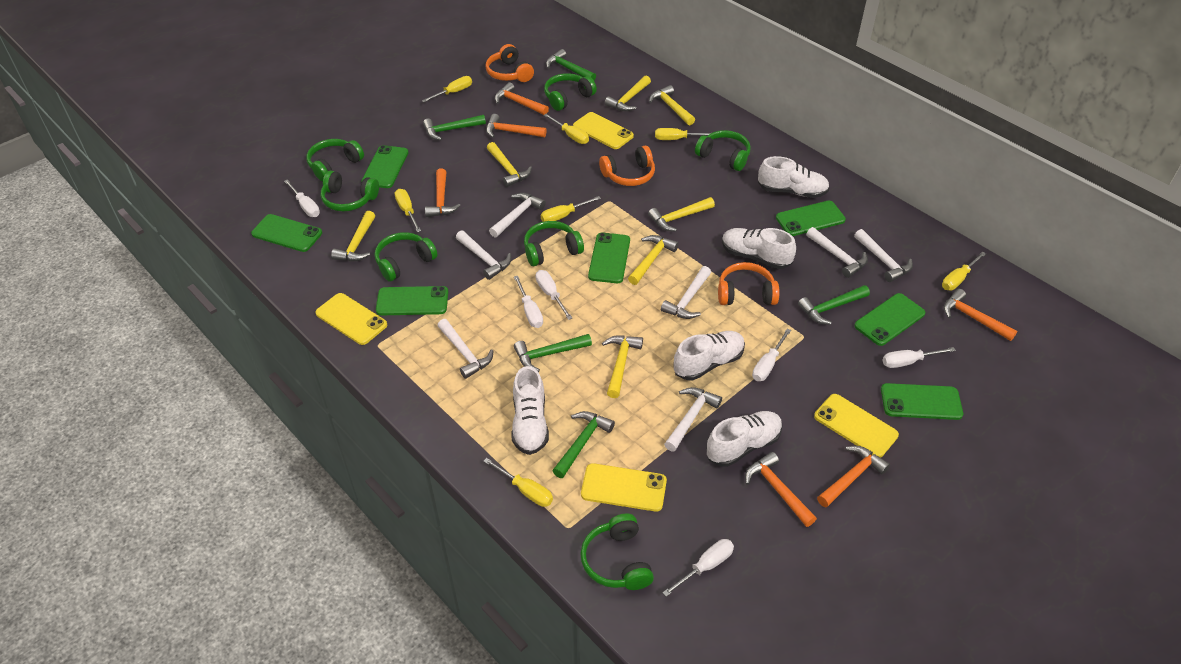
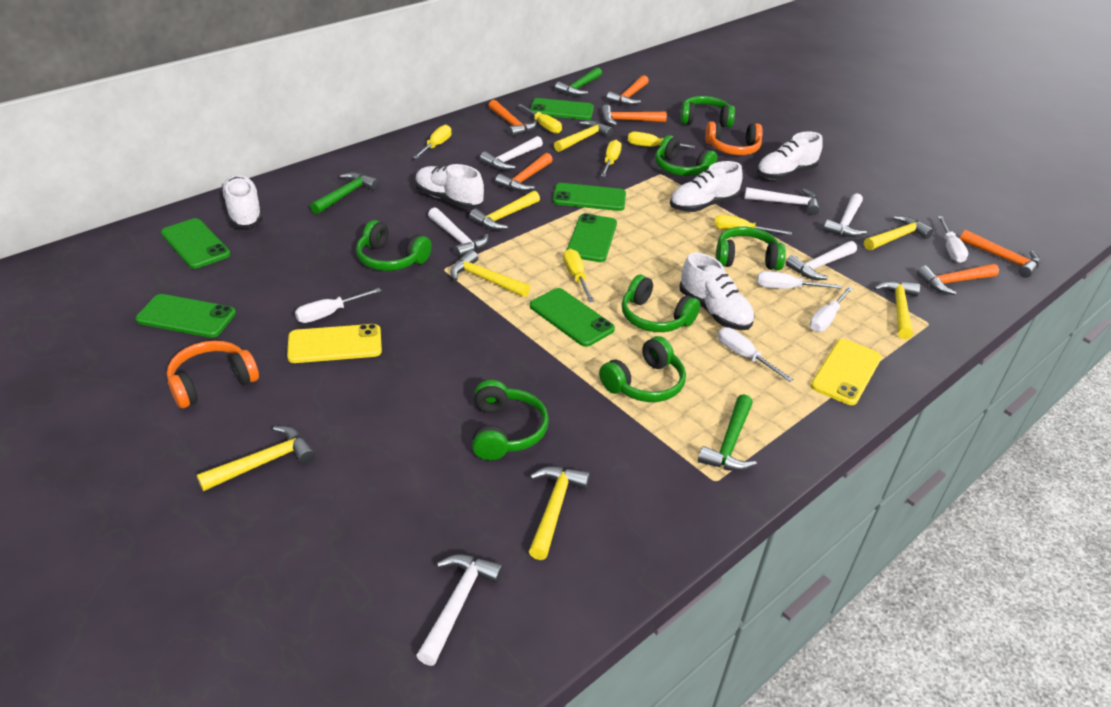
green hammer: [423,115,486,140] [514,334,592,372] [546,49,596,80] [552,411,615,478] [798,285,870,325] = 5 -> [310,172,379,214] [555,67,602,96] [698,394,757,471] = 3
green phone: [251,214,322,252] [361,145,409,188] [376,286,448,315] [588,232,630,283] [776,201,846,236] [854,293,925,346] [881,383,963,420] = 7 -> [135,294,236,338] [161,218,231,269] [530,98,594,120] [530,288,615,347] [553,183,626,211] [567,213,617,262] = 6
orange headphones: [486,44,534,82] [599,146,655,186] [718,262,780,305] = 3 -> [167,341,259,408] [705,121,763,155] = 2
white hammer: [437,319,493,379] [456,230,511,280] [489,193,546,237] [661,266,711,319] [664,387,722,451] [806,227,868,278] [854,229,913,282] = 7 -> [416,554,503,666] [428,207,489,258] [480,136,543,170] [744,187,820,215] [785,241,857,280] [823,193,867,237] = 6
white screwdriver: [284,179,320,217] [514,276,543,328] [535,270,572,320] [662,539,734,597] [752,329,791,381] [882,347,956,368] = 6 -> [295,288,381,323] [718,327,793,382] [757,271,841,289] [810,286,853,332] [938,216,968,263] = 5
yellow phone: [315,293,387,345] [573,112,634,149] [581,463,667,512] [814,394,899,457] = 4 -> [287,324,382,363] [811,339,882,405] = 2
yellow screwdriver: [395,189,421,232] [422,76,472,102] [483,458,553,507] [541,196,601,222] [544,114,589,144] [655,128,711,140] [942,252,986,290] = 7 -> [413,125,452,159] [518,104,562,134] [563,249,594,302] [601,140,622,177] [628,132,695,148] [714,215,792,235] = 6

